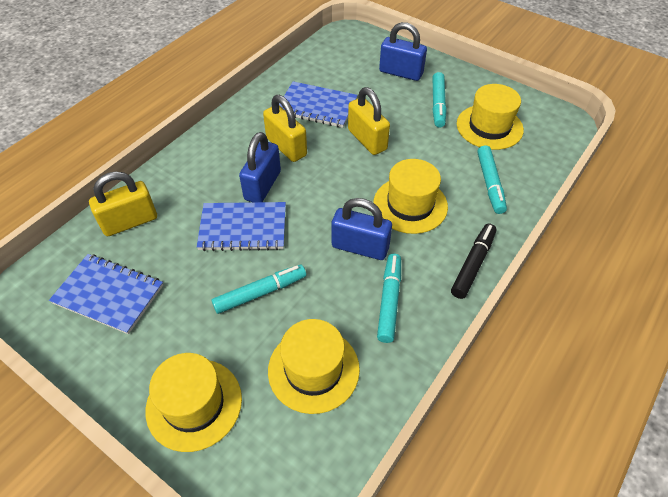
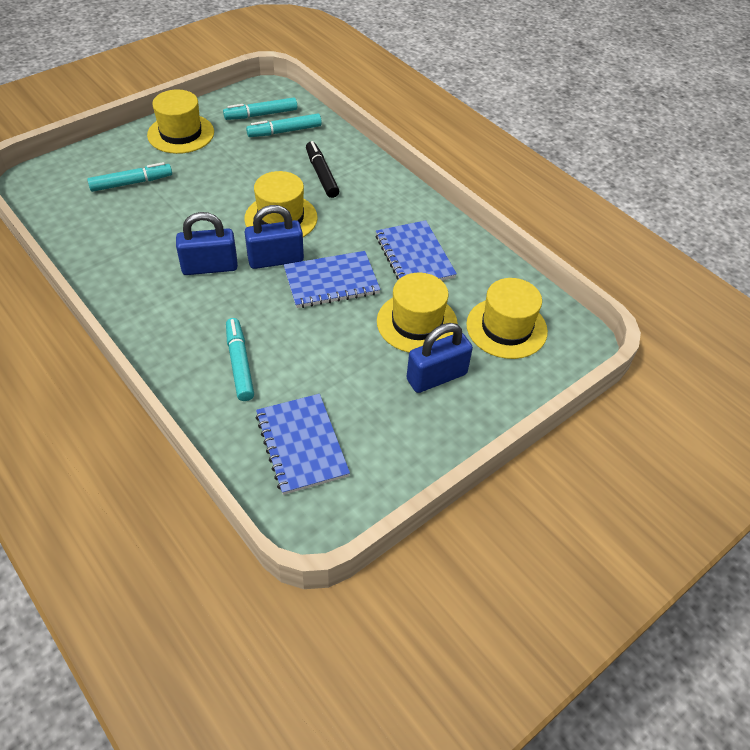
yellow padlock: [89,171,157,236] [263,95,307,162] [348,87,390,155] = 3 -> none = 0

